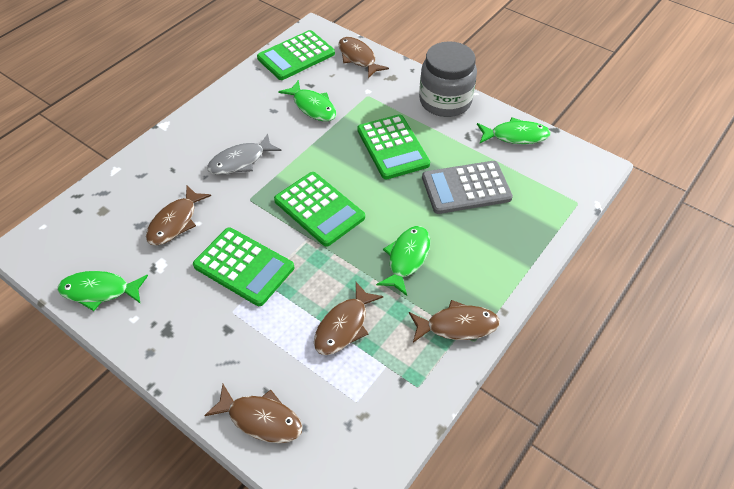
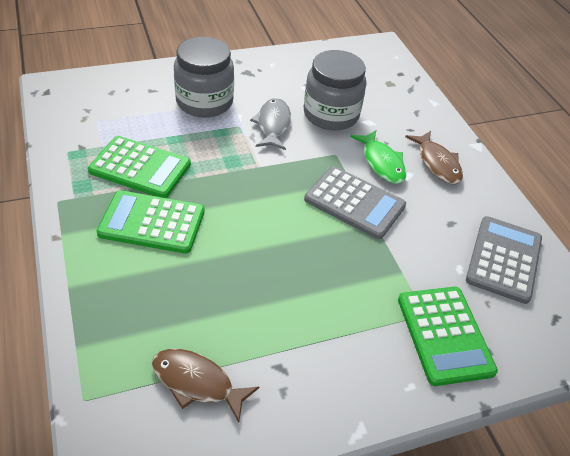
brown fish: [146,185,211,246] [204,384,303,443] [314,282,383,355] [338,37,389,78] [409,300,500,343] = 5 -> [152,349,259,423] [405,131,463,184] = 2
green calculator: [193,227,294,306] [257,30,335,80] [274,172,365,247] [357,114,430,179] = 4 -> [88,136,191,198] [96,190,205,254] [398,287,498,386] = 3
green fish: [58,271,148,311] [278,80,337,121] [376,226,430,296] [477,117,551,144] = 4 -> [350,130,406,184] = 1
grey calculator: [422,161,513,214] = 1 -> [304,166,406,239] [466,216,542,304] = 2
grey jar: [419,41,477,117] = 1 -> [174,37,234,118] [304,50,367,131] = 2

